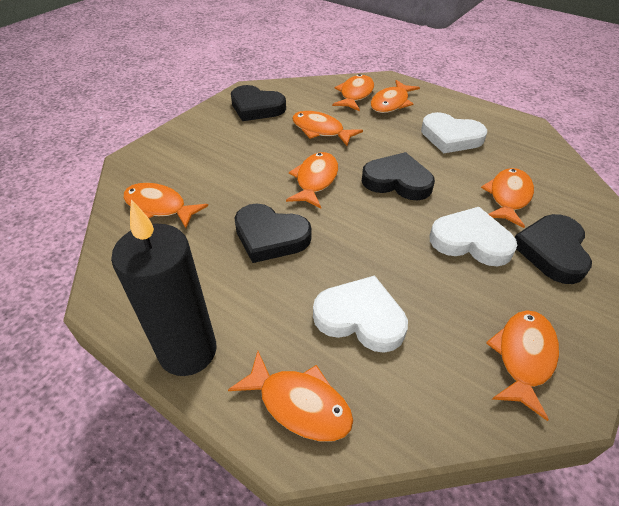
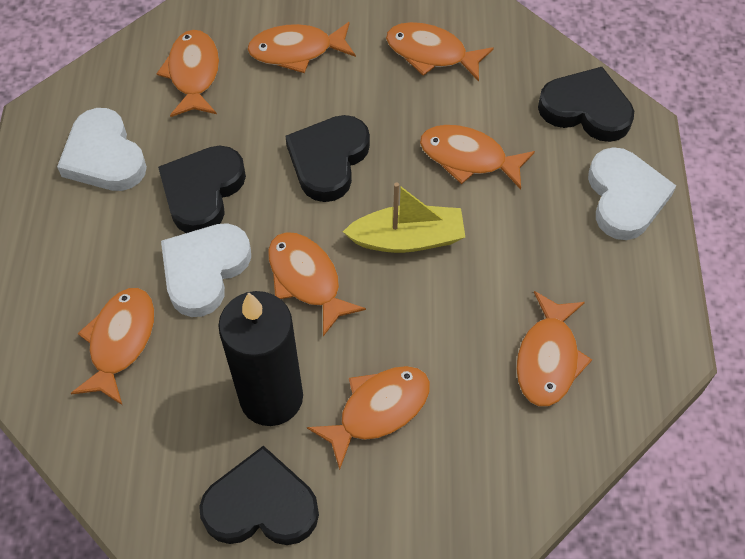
yellow boat: none = 0 -> [343,182,465,253] = 1

